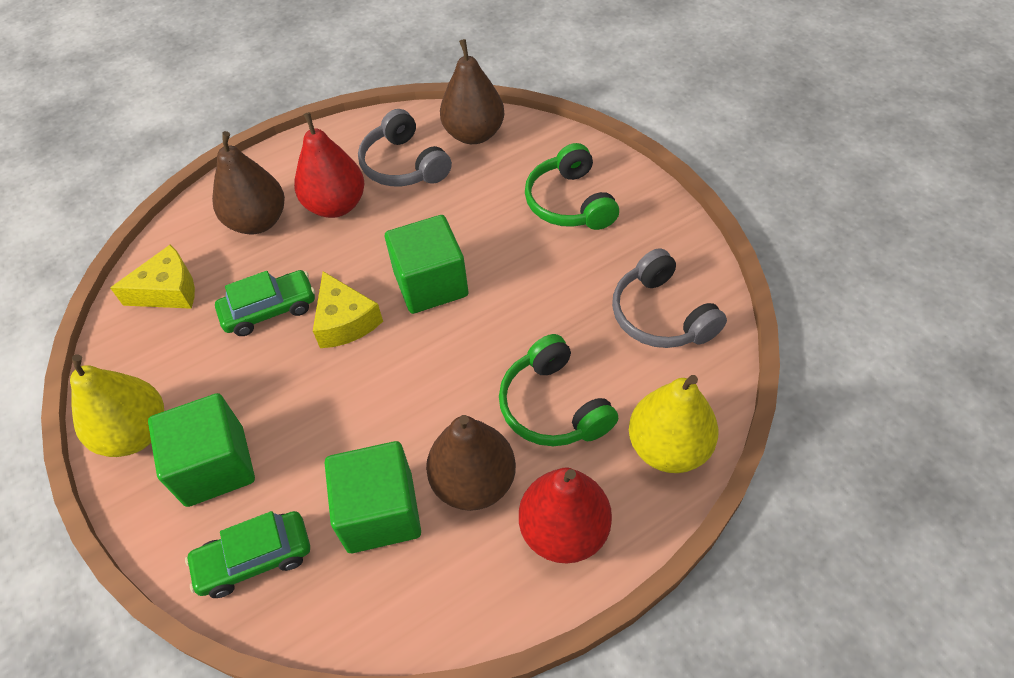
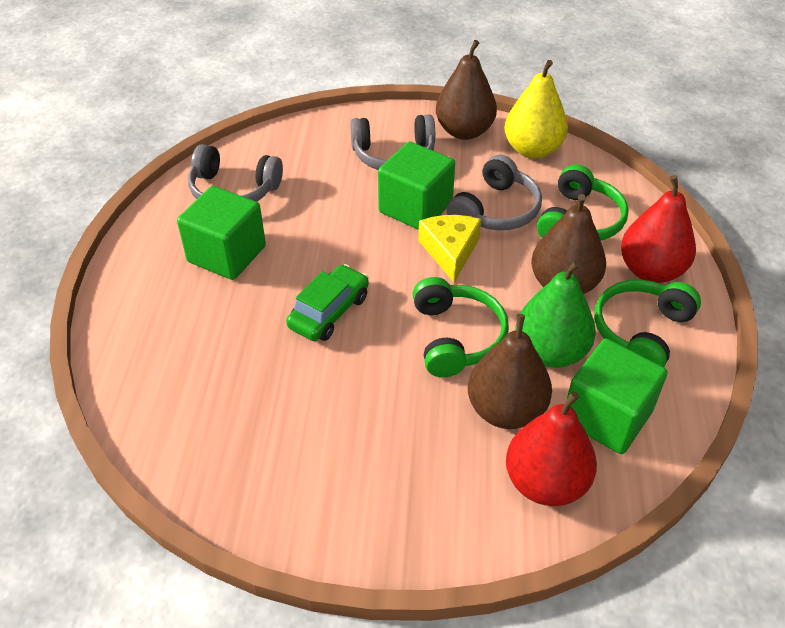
green car: [185,511,310,598] [215,270,315,336] = 2 -> [286,264,369,341] = 1
green headphones: [499,334,618,446] [525,143,619,230] = 2 -> [413,277,509,377] [537,164,629,240] [594,279,701,367] = 3
green pear: none = 0 -> [516,260,596,368] = 1
grey headphones: [358,109,452,186] [612,248,727,348] = 2 -> [188,144,283,202] [350,114,435,170] [447,155,542,230] = 3
yellow cheese: [110,244,195,309] [313,271,383,348] = 2 -> [418,215,481,282] = 1
yellow pear: [70,354,164,457] [629,375,719,473] = 2 -> [504,60,568,159] = 1

